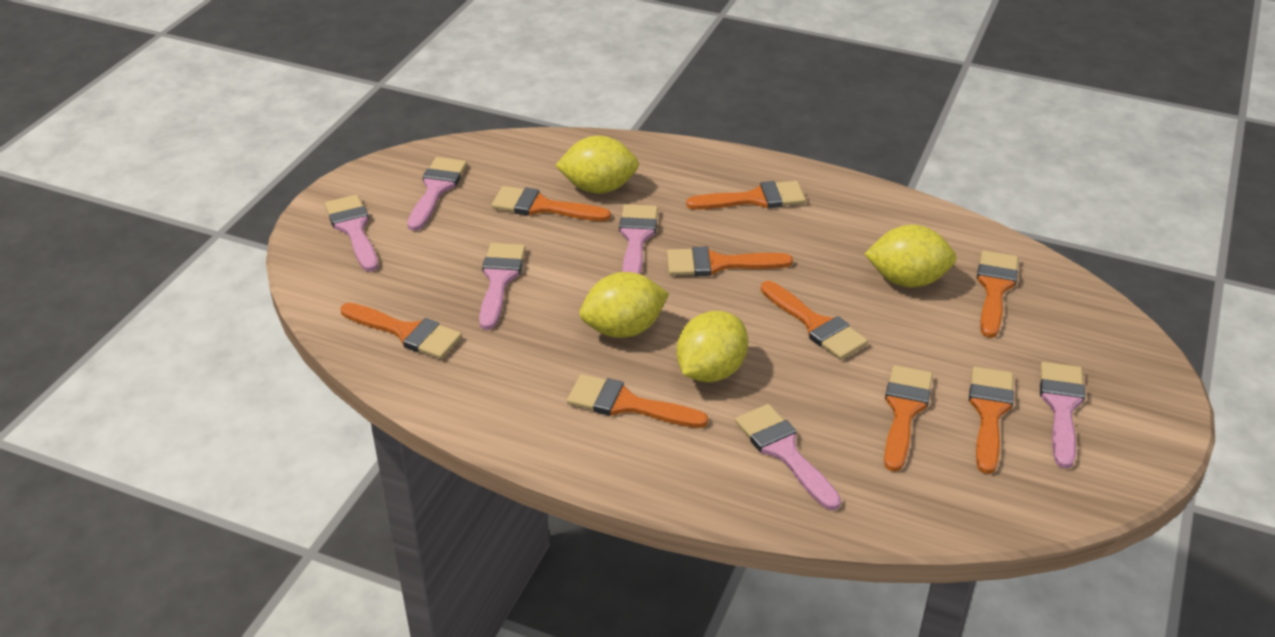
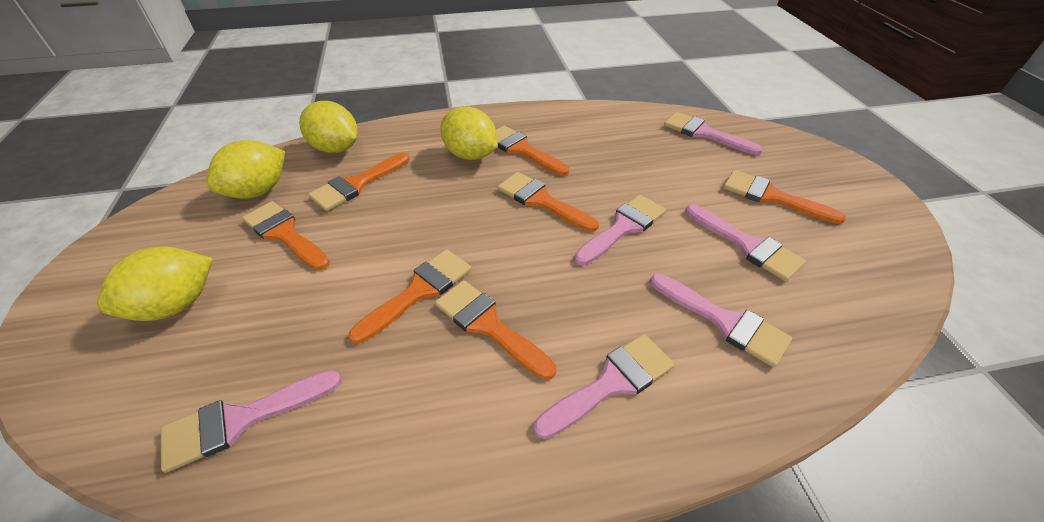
orange brush: [340,302,462,359] [492,186,611,221] [567,374,708,428] [667,247,793,276] [686,181,806,210] [761,281,868,360] [884,365,933,472] [969,367,1014,474] [977,250,1019,338] = 9 -> [242,201,330,270] [308,153,410,211] [348,249,472,344] [435,280,556,380] [496,126,569,176] [497,172,599,232] [723,170,846,224] = 7

